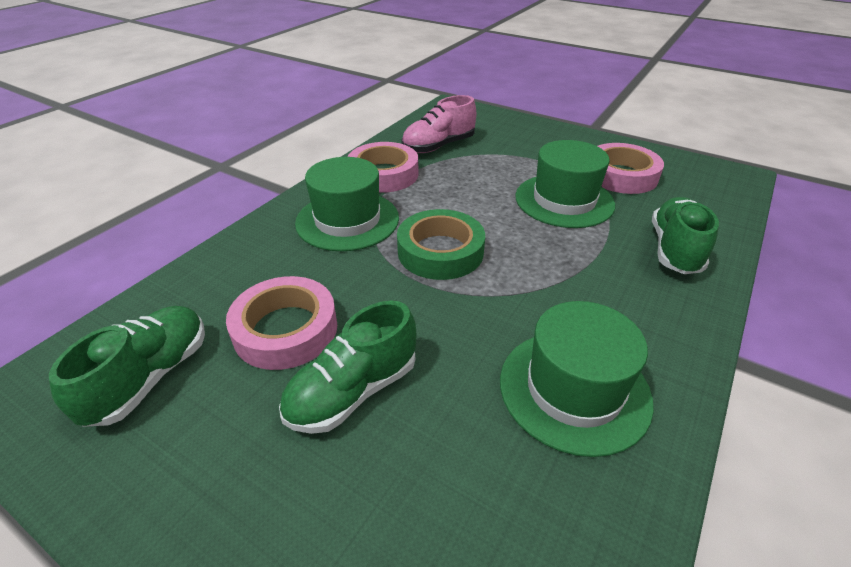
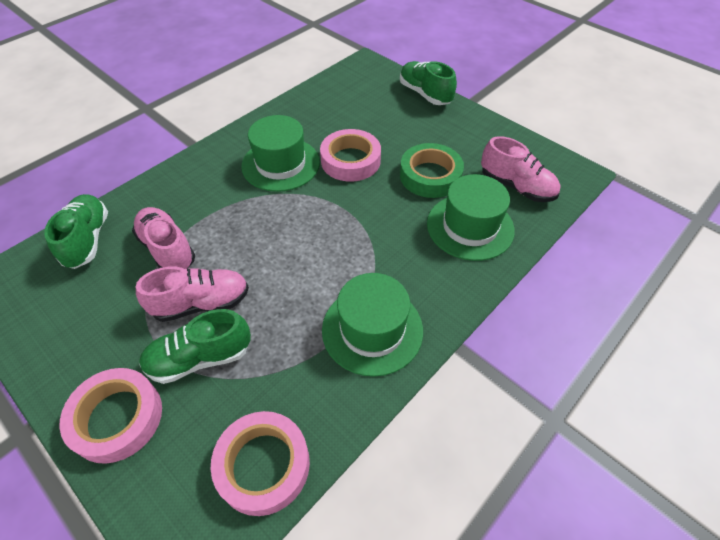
pink shoe: [401,95,476,153] = 1 -> [132,207,195,269] [136,266,249,322] [481,136,561,202] = 3

